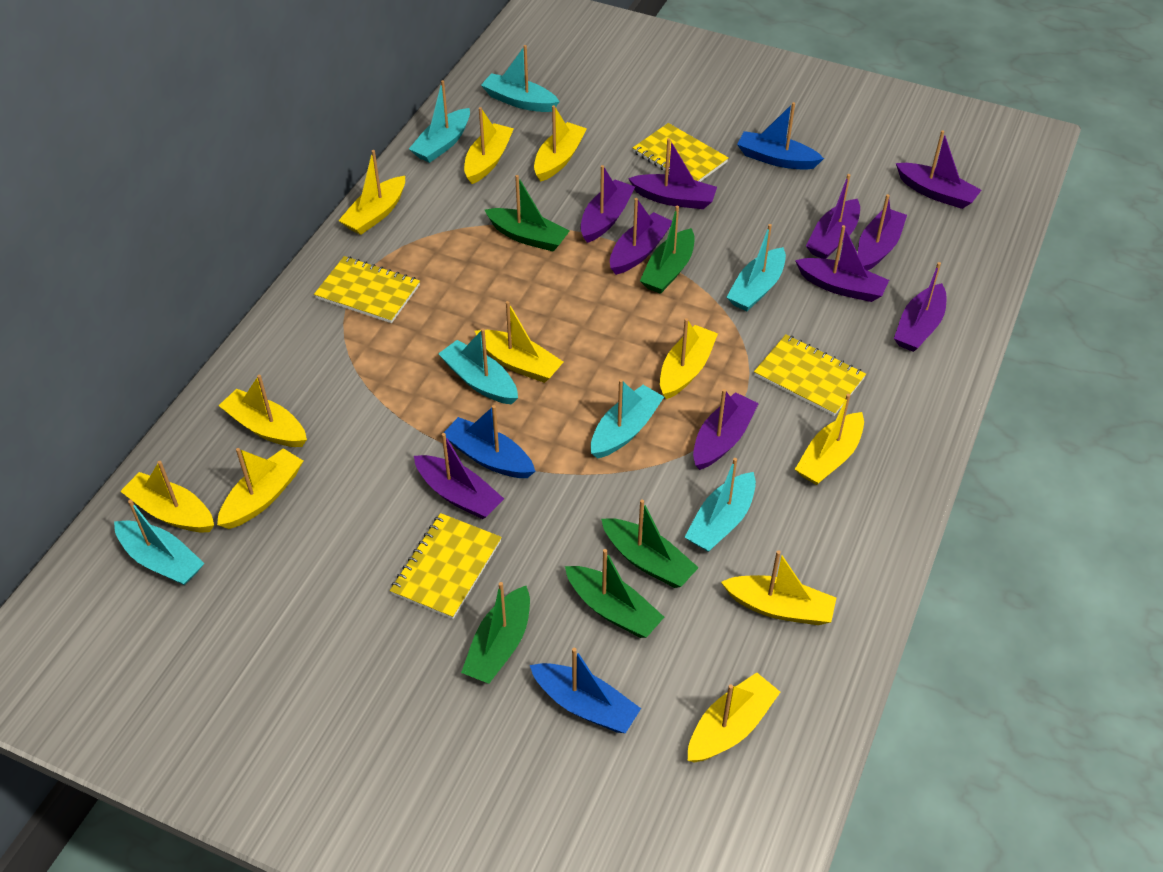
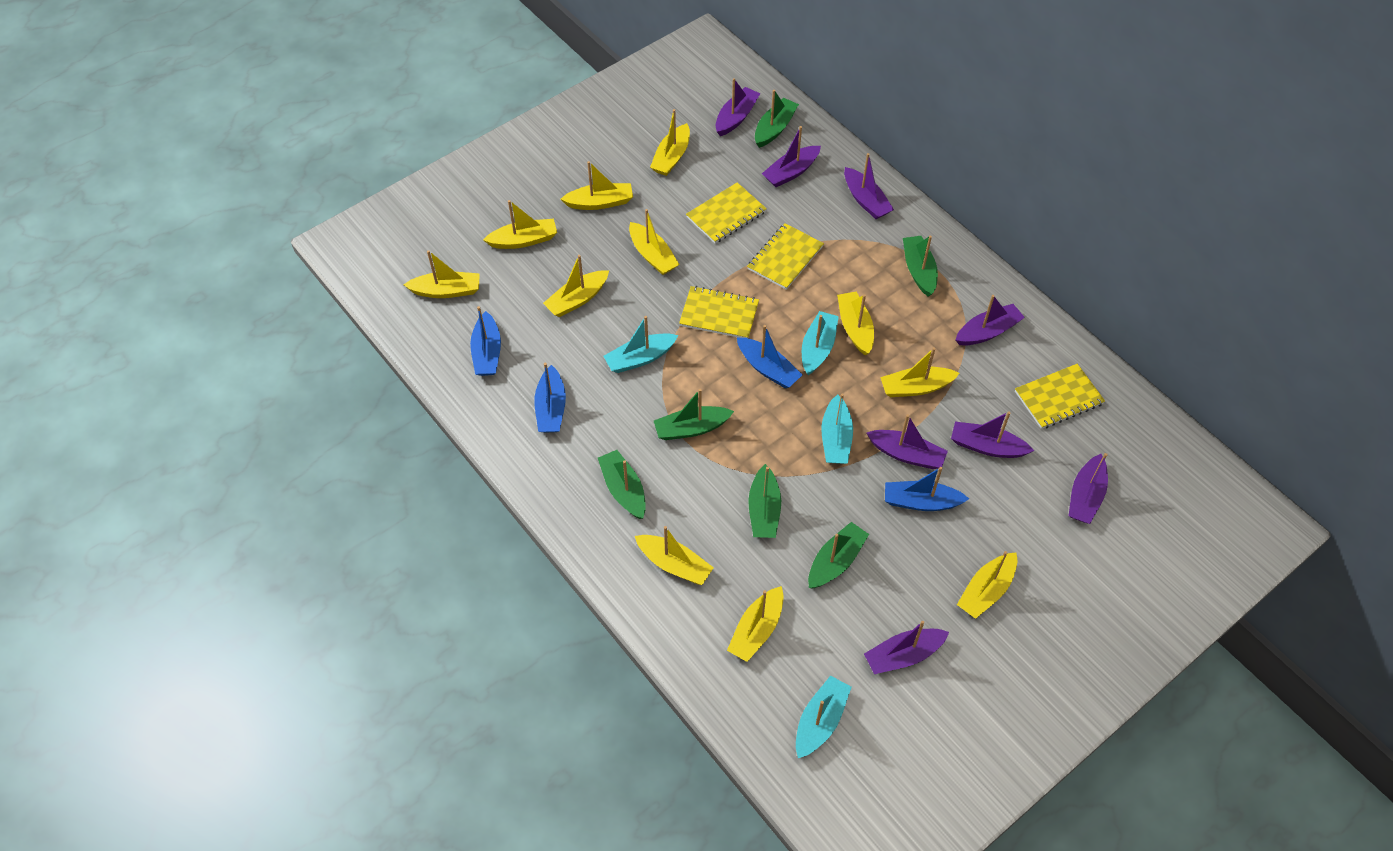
blue boat: [444,405,536,478] [530,648,641,733] [737,102,824,170] = 3 -> [470,306,501,376] [534,363,566,432] [737,325,802,388] [885,467,969,511] = 4
green boat: [461,582,530,684] [485,175,570,251] [565,549,664,638] [601,499,699,588] [640,206,695,294] = 5 -> [598,450,646,519] [654,389,734,440] [748,464,781,538] [755,90,799,148] [808,522,869,589] [903,236,938,297] = 6
purple boat: [414,433,504,519] [581,165,635,243] [610,198,672,275] [628,138,717,209] [693,389,759,470] [795,225,889,302] [806,174,860,259] [858,194,907,271] [894,262,946,352] [896,130,981,209] = 10 -> [716,78,760,136] [762,126,821,187] [844,153,894,219] [864,621,949,674] [867,414,948,469] [951,411,1034,458] [955,295,1025,346] [1068,453,1108,524] = 8
turquoise boat: [114,500,205,585] [409,80,470,163] [438,329,518,405] [481,45,560,112] [591,379,664,459] [685,458,756,552] [726,224,786,311] = 7 -> [603,316,678,373] [796,675,852,758] [802,311,839,375] [821,393,853,464] = 4

